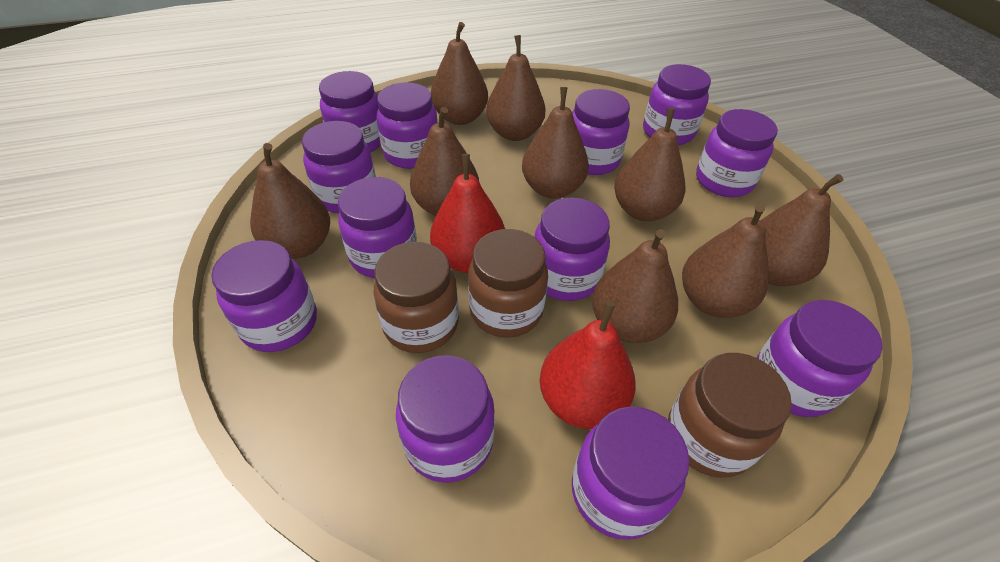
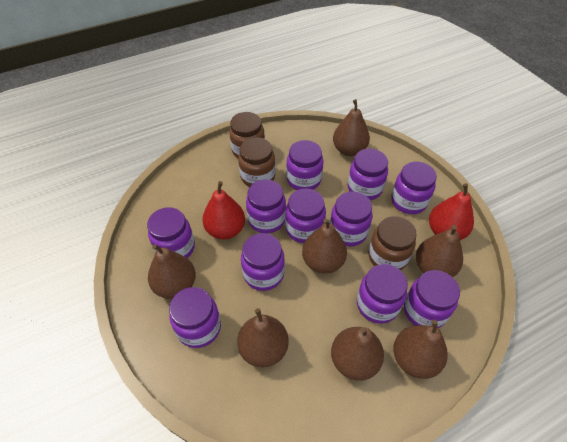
brown pear: [250,143,330,259] [410,107,479,216] [431,22,488,125] [486,35,546,141] [522,87,589,199] [592,229,678,343] [614,108,685,221] [682,204,769,318] [760,174,843,286] = 9 -> [148,244,196,299] [237,308,289,368] [302,218,347,274] [331,327,384,381] [333,99,370,156] [393,320,448,379] [416,225,463,277] = 7
purple jar: [211,240,317,352] [302,121,376,213] [319,71,381,152] [338,177,417,278] [376,82,438,169] [396,355,495,483] [534,197,610,301] [572,89,630,175] [572,407,689,540] [643,64,711,145] [696,109,778,197] [757,300,883,417] = 12 -> [147,207,195,258] [169,287,221,348] [241,233,285,291] [246,179,286,234] [285,188,326,243] [286,140,324,190] [330,192,372,246] [348,149,388,200] [357,264,408,324] [391,162,437,214] [404,270,460,328] = 11

